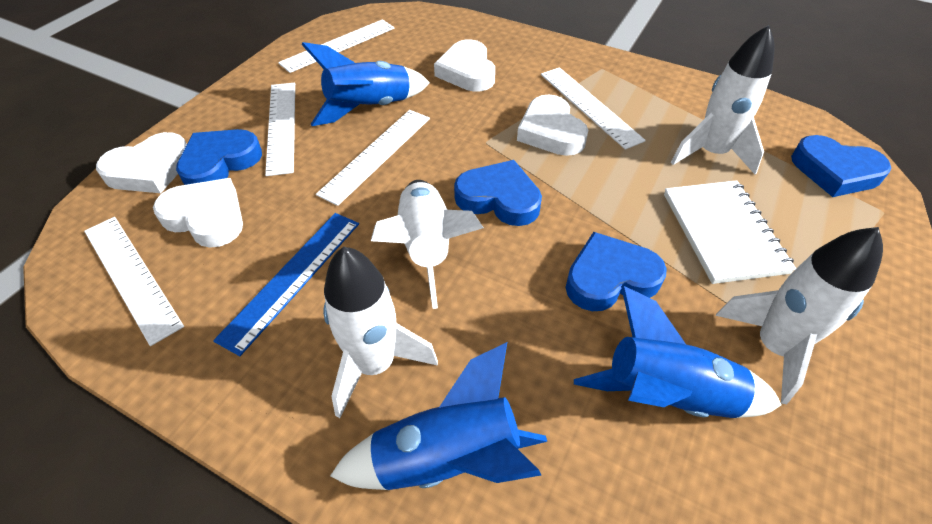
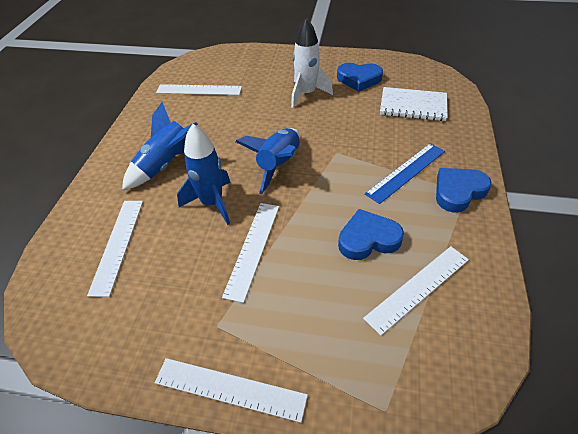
blue heart: [176,129,262,185] [454,160,542,226] [566,232,667,311] [791,135,891,197] = 4 -> [337,63,383,92] [338,209,404,260] [436,168,492,213] = 3
white heart: [96,132,187,193] [153,178,243,248] [434,39,495,92] [517,94,588,156] = 4 -> none = 0
white rocket: [323,247,438,418] [371,180,484,309] [671,25,775,175] [715,227,883,404] = 4 -> [291,17,333,108] = 1

